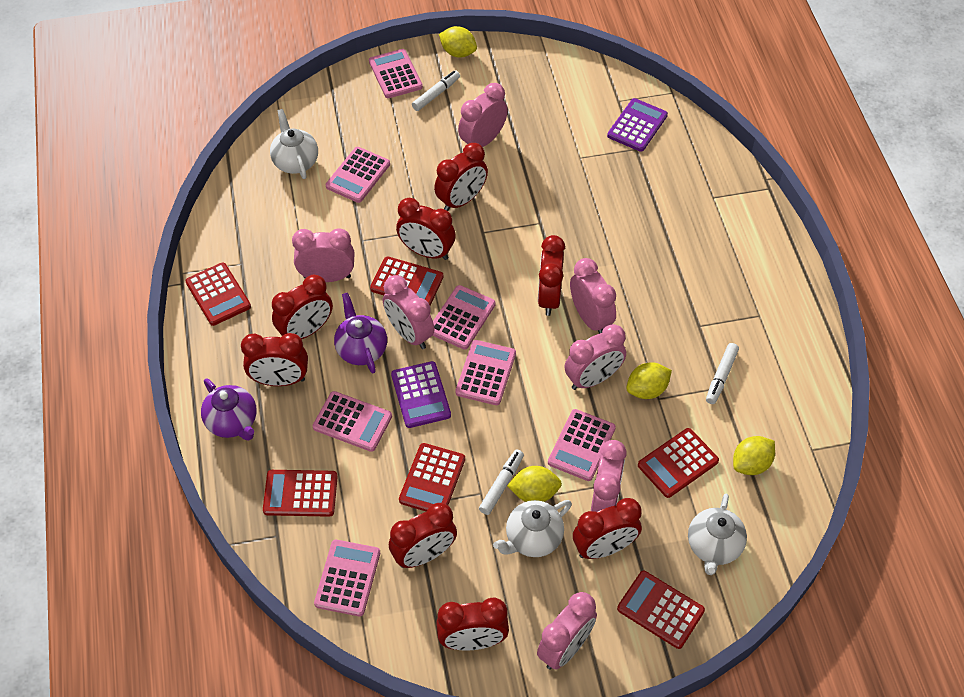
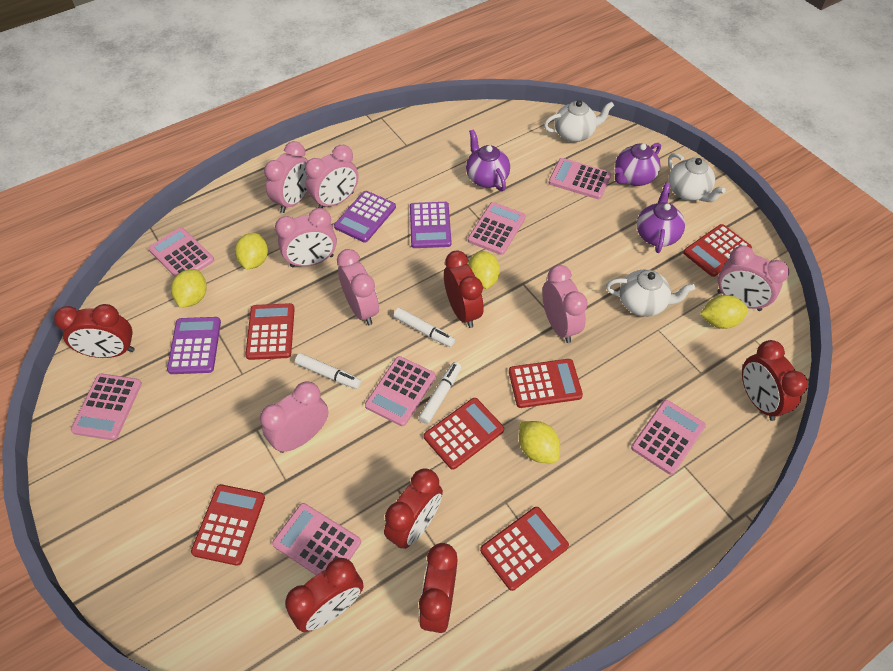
purple calculator: [391,361,451,428] [607,98,668,152] = 2 -> [167,317,221,374] [334,191,396,243] [410,202,451,248] = 3
purple teapot: [201,378,257,441] [334,293,387,373] = 2 -> [466,129,510,191] [614,143,661,186] [637,183,685,253] = 3
red clock: [241,333,308,386] [272,275,333,339] [389,503,457,568] [396,198,456,260] [434,143,488,211] [436,597,509,651] [538,235,565,316] [573,498,642,559] = 8 -> [54,304,135,358] [285,558,363,632] [384,468,443,549] [419,543,458,633] [444,250,483,328] [742,340,808,421] = 6
yellow lemon: [439,26,477,57] [507,466,562,502] [626,362,672,399] [733,436,775,475] = 4 -> [171,269,206,308] [235,233,268,270] [468,251,500,289] [519,421,560,463] [700,295,748,329] = 5

